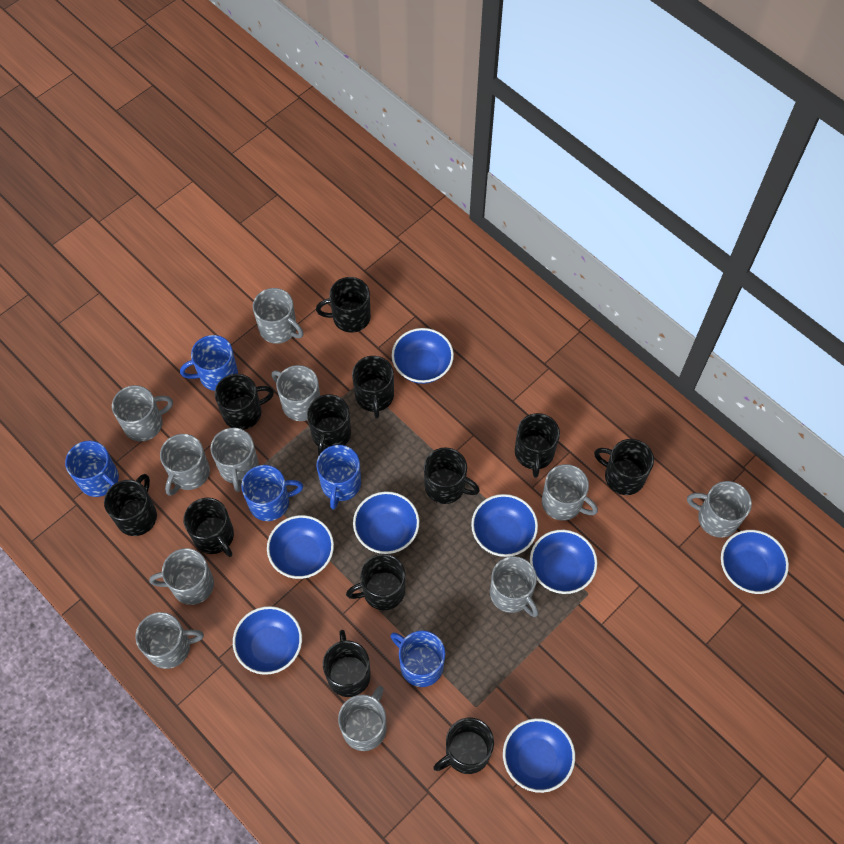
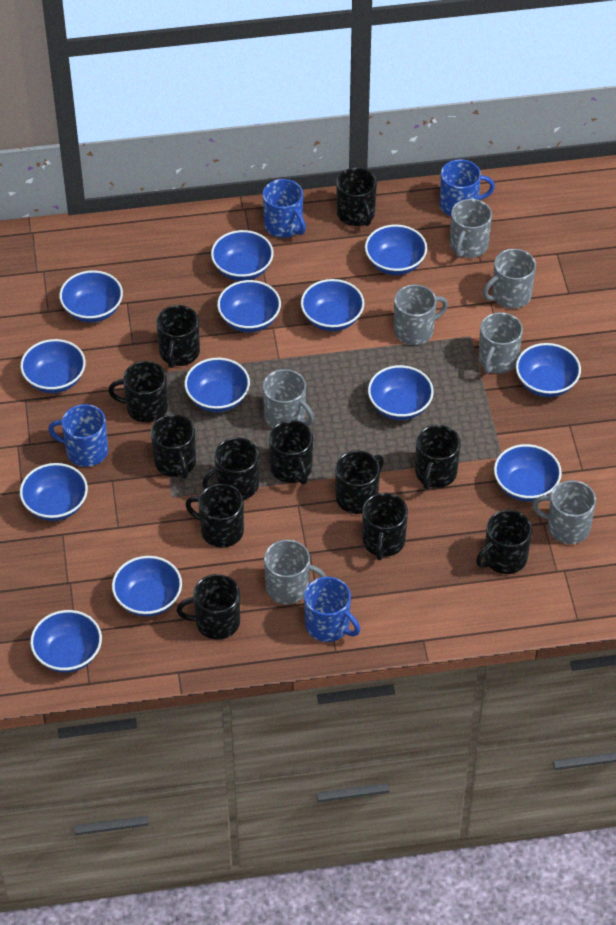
blue bowl: [233,606,302,675] [267,515,334,579] [353,492,419,554] [392,328,454,384] [471,494,538,557] [503,718,575,793] [530,530,597,594] [721,530,789,594] = 8 -> [20,339,86,393] [20,463,88,521] [30,610,102,673] [59,270,123,323] [112,556,182,617] [184,358,250,412] [211,230,274,281] [217,280,281,332] [301,279,364,331] [365,224,427,275] [368,365,434,420] [494,444,562,502] [516,343,581,397] = 13
blue mug: [65,441,119,497] [180,335,238,391] [241,465,303,521] [316,445,361,510] [390,630,445,687] = 5 -> [48,404,108,467] [263,179,306,238] [304,577,360,642] [440,159,495,216] = 4
grey mug: [112,385,173,442] [135,612,204,669] [149,548,214,605] [160,434,210,496] [210,428,259,492] [253,288,304,344] [272,365,320,421] [338,686,387,751] [490,556,539,617] [542,464,598,521] [687,481,752,537] = 11 -> [263,369,314,428] [264,540,326,604] [394,284,448,345] [450,199,492,258] [478,312,523,374] [483,249,536,309] [532,480,596,544] = 7

